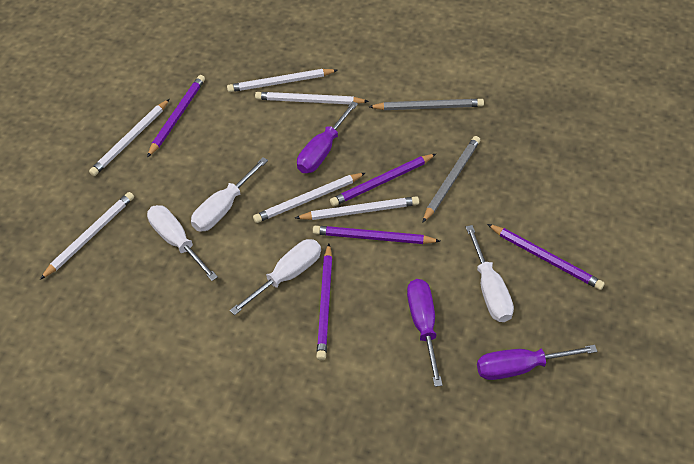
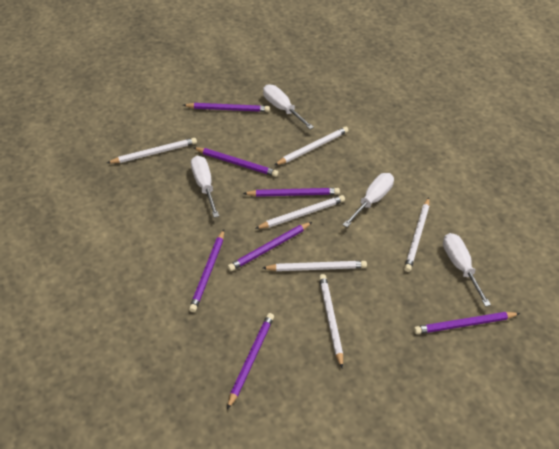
grey pencil: [369,99,484,110] [422,136,480,223] = 2 -> none = 0
purple pencil: [147,75,205,157] [313,225,440,244] [316,244,332,360] [330,154,436,206] [487,224,605,290] = 5 -> [183,103,270,112] [189,230,224,312] [193,147,278,177] [227,313,274,410] [228,222,312,271] [243,188,340,197] [414,312,520,334] = 7
purple screwdriver: [297,101,358,173] [407,279,443,387] [477,345,597,380] = 3 -> none = 0

